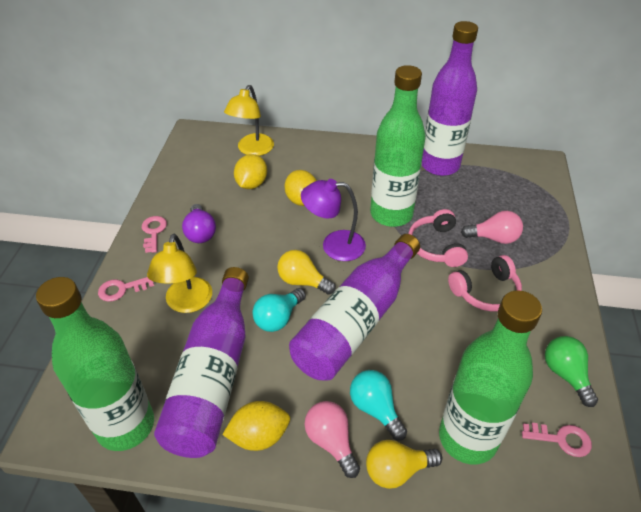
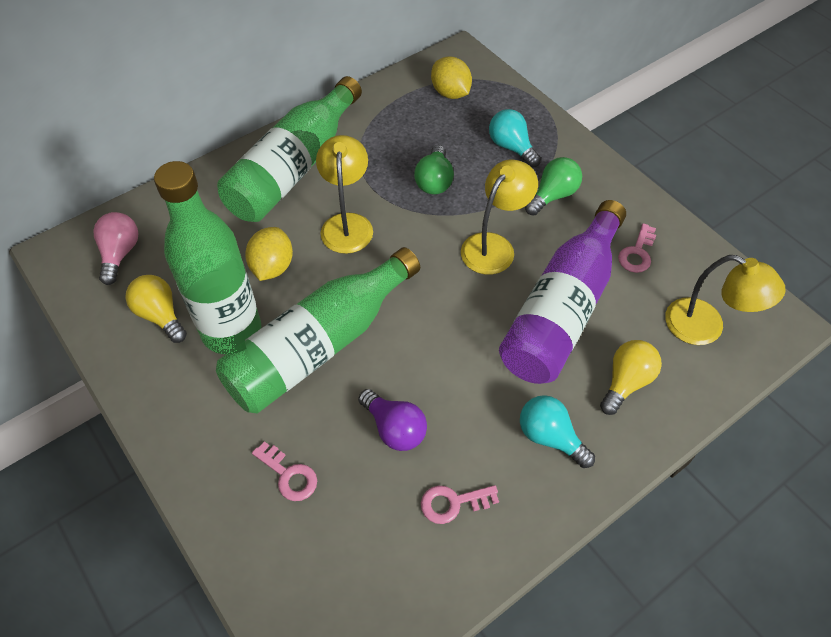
green light bulb: [545,336,598,407] = 1 -> [414,145,454,194] [525,157,582,216] = 2
pink headphones: [408,209,468,267] [448,255,522,311] = 2 -> none = 0
pink light bulb: [305,401,360,478] [461,211,523,244] = 2 -> [93,212,138,285] = 1
purple bottle: [154,267,249,458] [289,234,420,380] [422,21,478,176] = 3 -> [499,200,626,384] = 1
purple lamp: [301,179,366,261] = 1 -> none = 0
yellow lamp: [147,234,212,313] [224,85,274,156] = 2 -> [316,135,373,254] [461,159,538,275] [665,255,785,345] = 3
yellow lemon: [222,401,290,451] [234,154,267,189] [285,170,317,206] = 3 -> [245,227,293,281] [431,57,472,99] = 2

